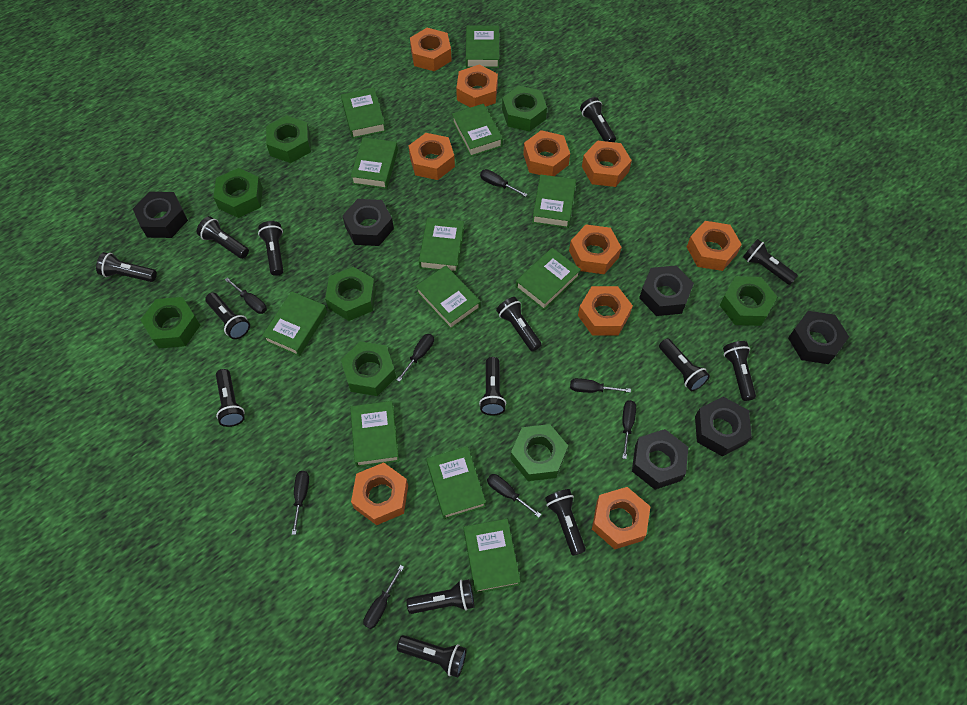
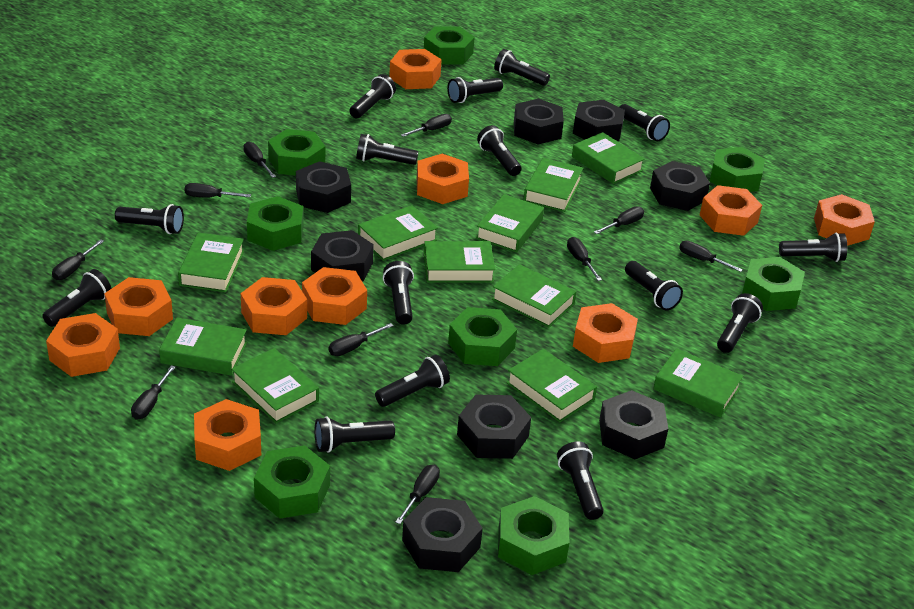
black flashlight: [96,252,157,282] [197,216,249,259] [205,293,250,339] [216,369,245,427] [258,221,283,276] [397,635,467,677] [407,579,474,614] [479,357,506,416] [496,297,542,351] [545,489,586,556] [580,97,616,142] [659,338,710,391] [723,341,756,401] [743,239,798,285] = 14 -> [42,269,112,327] [115,204,184,234] [315,416,395,453] [349,74,396,118] [356,134,418,165] [375,355,450,407] [383,261,414,325] [447,77,503,103] [477,125,522,176] [494,49,550,86] [557,441,604,520] [620,104,670,141] [625,261,683,310] [717,293,763,353] [779,233,847,262] = 15
black nut: [133,192,188,238] [342,199,394,246] [632,429,689,490] [639,266,694,316] [695,397,752,457] [788,311,849,364] = 6 -> [296,161,351,213] [311,230,374,282] [402,497,483,572] [457,394,531,459] [514,99,564,145] [573,100,625,141] [599,390,668,459] [650,161,710,211] = 8
black screwdriver: [225,278,267,314] [292,471,309,535] [363,565,404,629] [397,334,434,382] [480,169,528,197] [487,474,542,518] [570,378,631,393] [622,400,636,459] = 8 -> [52,239,104,280] [131,365,176,420] [185,183,251,198] [244,141,276,178] [329,323,394,356] [395,465,440,524] [401,114,452,137] [567,237,602,281] [594,206,644,234] [679,241,743,272] = 10
green book: [262,291,327,356] [341,88,386,139] [350,401,399,467] [351,137,398,189] [416,265,481,330] [419,217,464,273] [426,446,486,520] [452,104,503,157] [464,519,521,594] [466,26,499,68] [516,248,581,310] [532,174,576,228] = 12 -> [159,317,247,376] [178,232,244,292] [231,348,319,423] [358,205,438,261] [424,241,495,283] [476,194,544,252] [492,264,576,328] [507,349,597,422] [523,158,583,212] [572,132,645,184] [653,348,743,418] = 11

